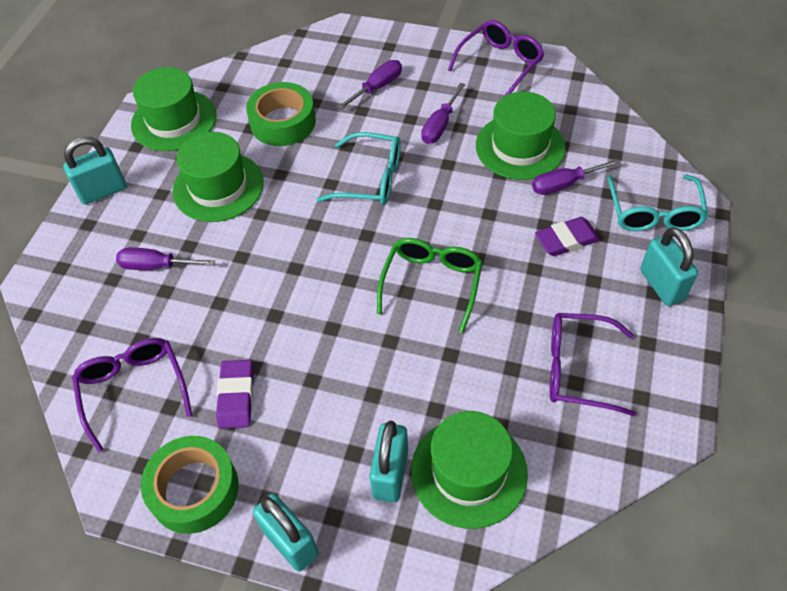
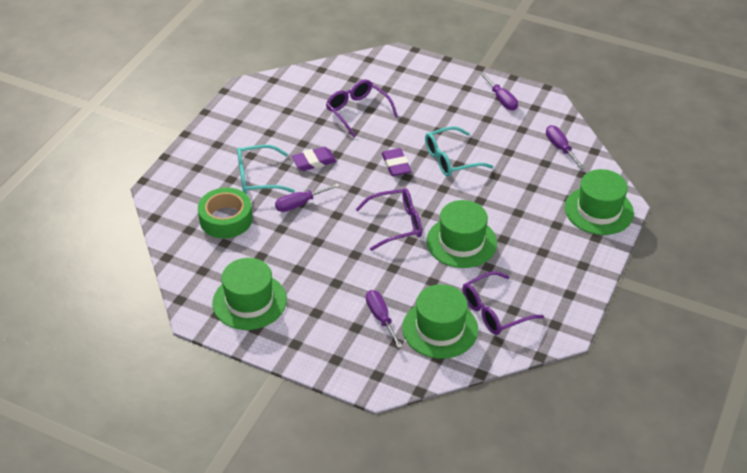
green glasses: [377,238,482,333] = 1 -> none = 0
green tape: [141,436,239,534] [246,82,316,146] = 2 -> [198,188,253,238] = 1
turquoise padlock: [63,137,127,205] [253,494,319,572] [369,421,408,503] [640,227,698,306] = 4 -> none = 0

